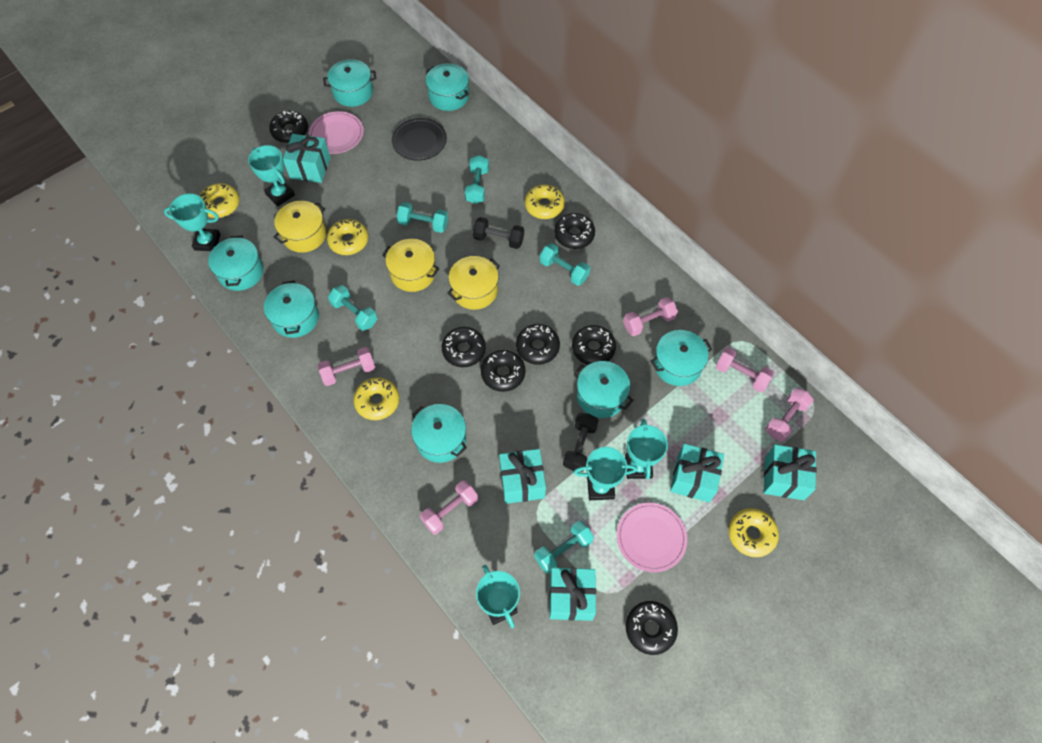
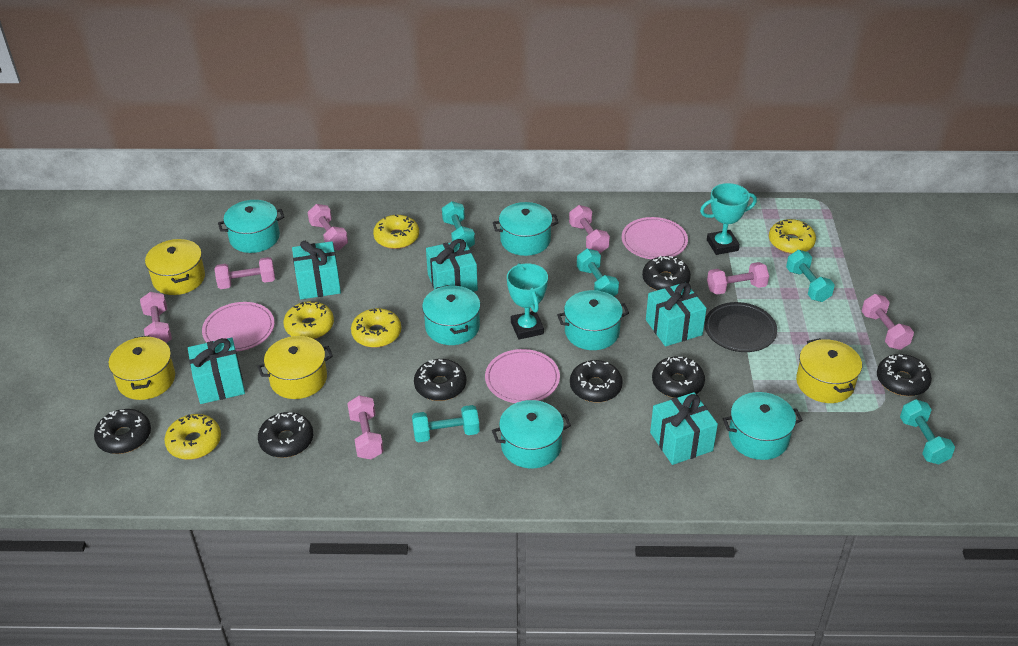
black dumbbell: [473,217,524,249] [563,413,599,472] = 2 -> none = 0
pink dumbbell: [318,347,376,386] [420,480,478,534] [623,297,678,336] [716,348,774,392] [765,388,814,442] = 5 -> [140,292,172,343] [215,257,275,289] [308,204,348,250] [347,395,384,460] [569,205,610,253] [707,262,769,295] [862,294,914,350] = 7
pink plate: [309,111,364,154] [617,503,687,572] = 2 -> [202,302,275,352] [485,349,560,403] [622,217,688,259] = 3
turquoise pot: [208,236,264,291] [264,280,319,338] [323,59,376,107] [411,404,467,463] [425,63,469,111] [574,361,633,418] [650,330,712,386] = 7 -> [218,200,284,253] [422,285,481,345] [492,400,571,468] [493,202,559,256] [557,290,629,350] [723,392,802,460] = 6
turquoise trophy: [164,193,221,251] [248,145,295,206] [476,565,520,628] [574,447,637,500] [625,419,668,479] = 5 -> [507,263,548,340] [700,183,757,255] = 2
yellow pot: [273,201,326,253] [382,239,440,292] [447,256,500,310] = 3 -> [109,335,175,400] [145,239,205,295] [257,336,333,399] [796,338,862,403] = 4

